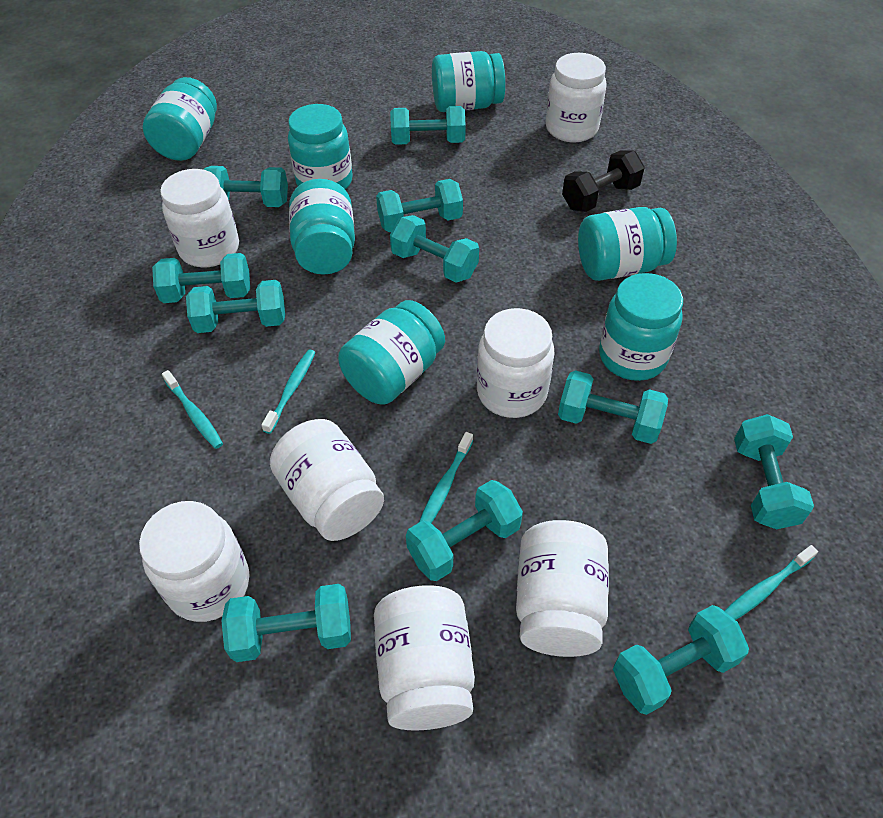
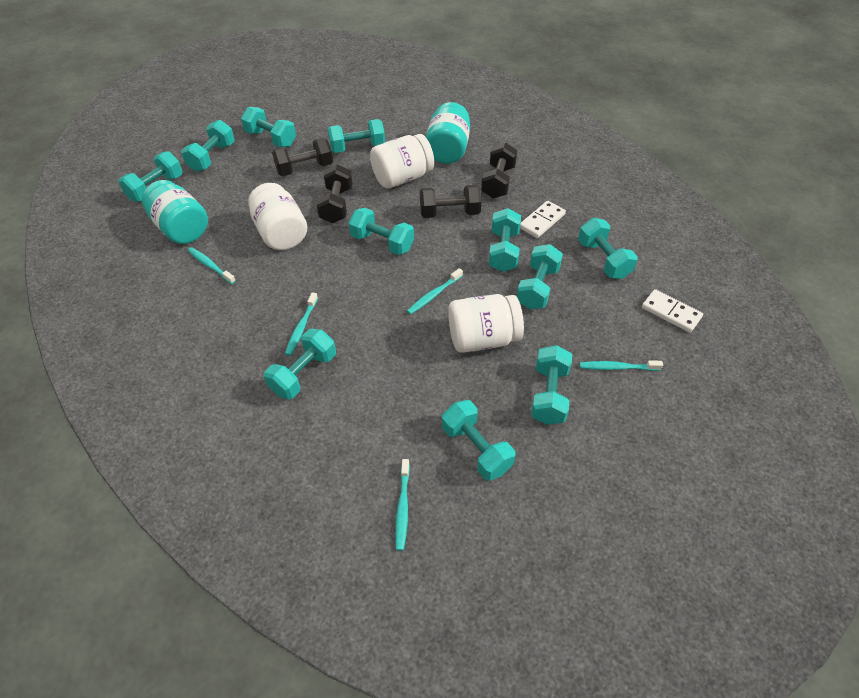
black dumbbell: [562,150,645,212] = 1 -> [272,138,333,176] [317,164,352,223] [420,185,481,218] [481,142,517,198] = 4
turquoise jar: [143,77,217,161] [288,104,353,190] [289,179,355,275] [338,300,445,405] [432,51,505,112] [578,207,677,281] [599,273,683,381] = 7 -> [142,180,208,244] [426,102,470,164] = 2
turquoise toothbrush: [162,370,223,449] [261,350,315,434] [419,432,473,523] [725,545,818,620] = 4 -> [188,247,236,284] [285,292,318,356] [395,459,410,551] [407,268,463,314] [580,360,663,371] = 5
white domino: none = 0 -> [520,201,566,238] [642,289,703,333] = 2
white jar: [139,501,250,622] [160,169,239,267] [270,419,384,541] [374,585,475,731] [477,308,555,418] [516,520,609,657] [546,53,607,142] = 7 -> [248,183,307,250] [370,134,434,189] [448,294,524,353] = 3

